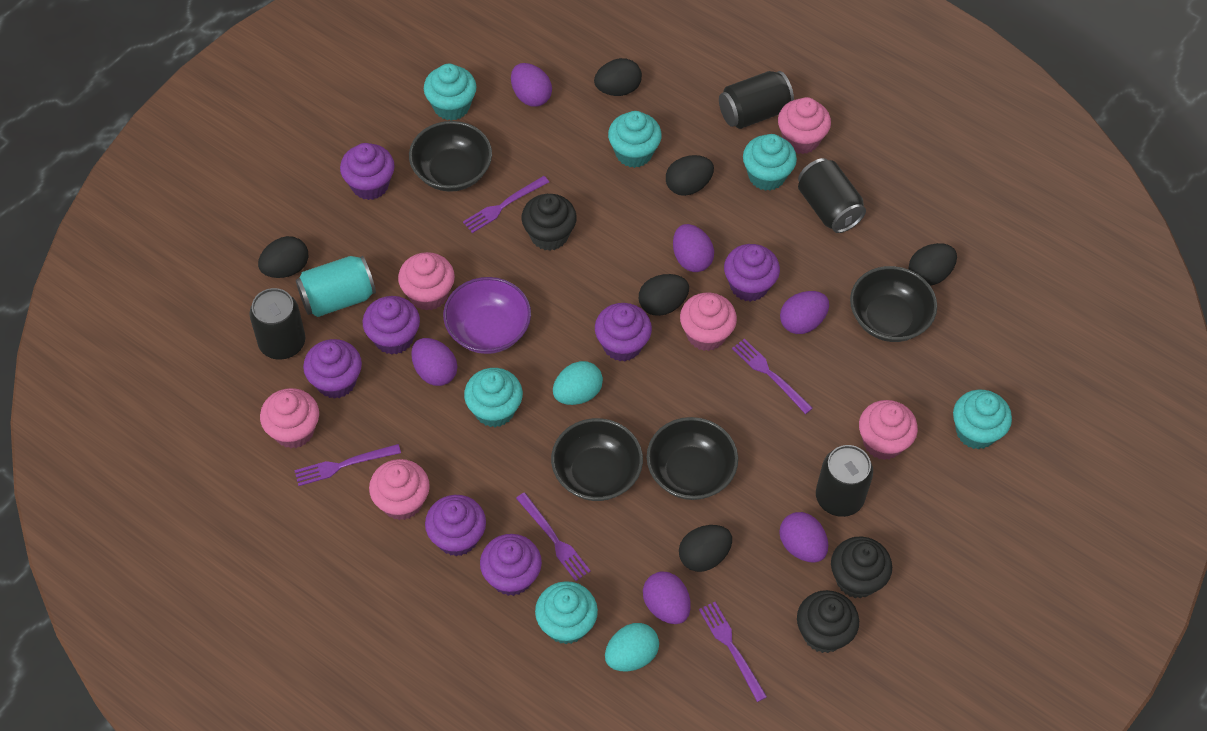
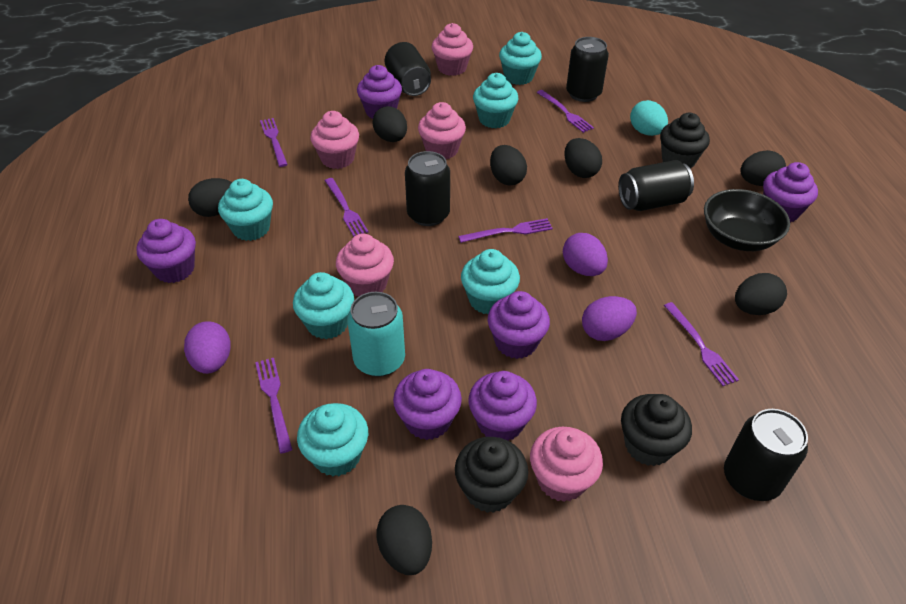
black bowl: [409,121,492,192] [551,418,643,501] [647,417,738,500] [850,266,937,342] = 4 -> [704,189,790,251] = 1
black can: [250,288,305,360] [719,71,794,129] [798,158,866,233] [816,445,873,517] = 4 -> [385,42,431,96] [405,151,450,226] [566,37,609,102] [618,160,694,211] [724,409,808,501] = 5
black egg: [258,236,308,278] [594,58,642,96] [639,274,689,316] [666,155,714,196] [679,525,732,572] [909,243,957,286] = 6 -> [188,178,232,217] [372,106,407,142] [376,505,432,575] [490,145,527,186] [564,138,602,178] [735,273,787,315] [740,150,786,186] = 7
pink cupcake: [260,388,319,448] [369,459,430,520] [398,252,455,311] [680,293,737,351] [778,97,831,154] [859,400,918,460] = 6 -> [310,111,359,169] [336,234,394,297] [418,102,466,159] [431,23,473,76] [530,427,603,502] = 5
purple bowl: [443,277,531,354] = 1 -> none = 0
purple cupcake: [303,339,362,399] [340,143,395,200] [362,296,420,355] [425,495,486,556] [480,534,542,596] [595,303,652,361] [724,244,780,302] = 7 -> [136,219,196,283] [357,65,402,119] [393,369,462,440] [468,371,537,441] [488,291,550,359] [763,162,818,222] = 6
purple egg: [411,338,457,386] [511,63,552,107] [643,572,691,624] [673,224,714,272] [779,512,828,563] [780,291,829,334] = 6 -> [184,321,231,374] [563,233,608,276] [582,296,637,341] = 3
purple fork: [294,444,401,486] [463,176,549,233] [516,492,591,581] [699,602,767,702] [732,339,813,414] = 5 -> [255,358,292,454] [260,118,288,167] [325,178,368,237] [458,218,553,243] [537,90,594,133] [664,302,739,386] = 6
turquoise egg: [553,361,603,405] [605,623,659,671] = 2 -> [630,100,668,136] = 1

